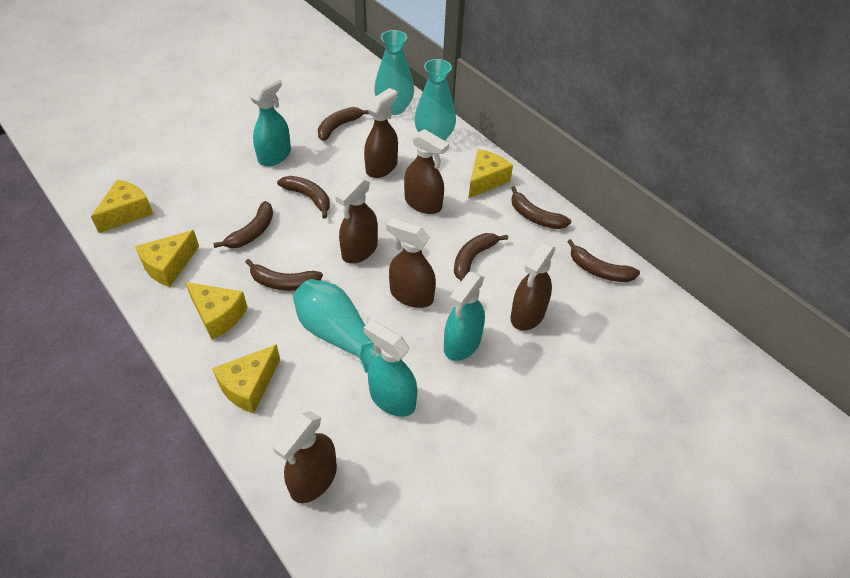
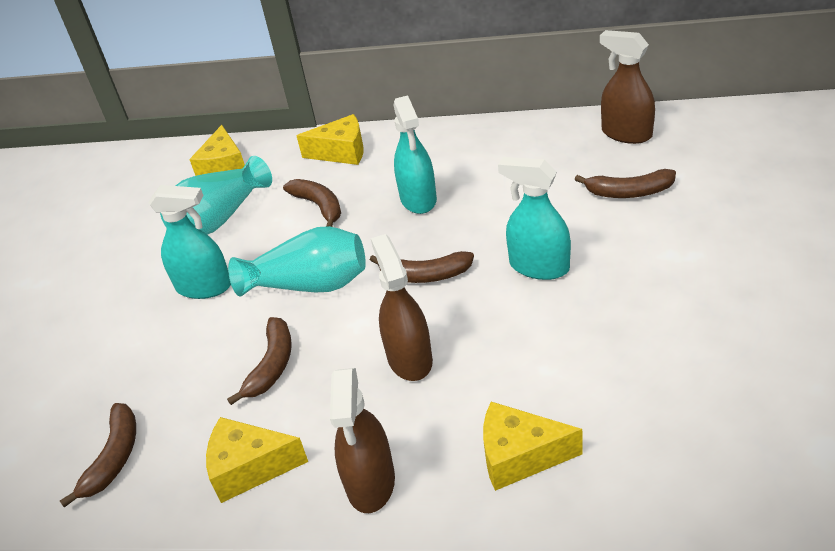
brown banana: [213,201,273,248] [245,259,323,291] [277,176,330,218] [318,107,369,141] [454,233,508,281] [511,186,571,229] [567,239,640,282] = 7 -> [60,403,136,507] [227,317,292,405] [283,179,341,227] [370,251,474,283] [575,169,676,198] = 5
brown spray bottle: [273,411,337,503] [335,176,378,263] [364,88,398,178] [386,218,436,308] [404,129,449,214] [510,242,556,331] = 6 -> [330,368,395,513] [371,234,433,381] [600,30,655,144] = 3
turquoise vase: [293,279,381,373] [374,30,414,115] [415,59,456,141] = 3 -> [160,156,272,235] [228,226,366,297] = 2
yellow cheese: [91,179,153,233] [135,230,199,287] [185,282,248,340] [212,344,280,414] [468,149,513,199] = 5 -> [189,125,245,176] [206,417,308,503] [296,114,364,165] [483,402,582,491] = 4

